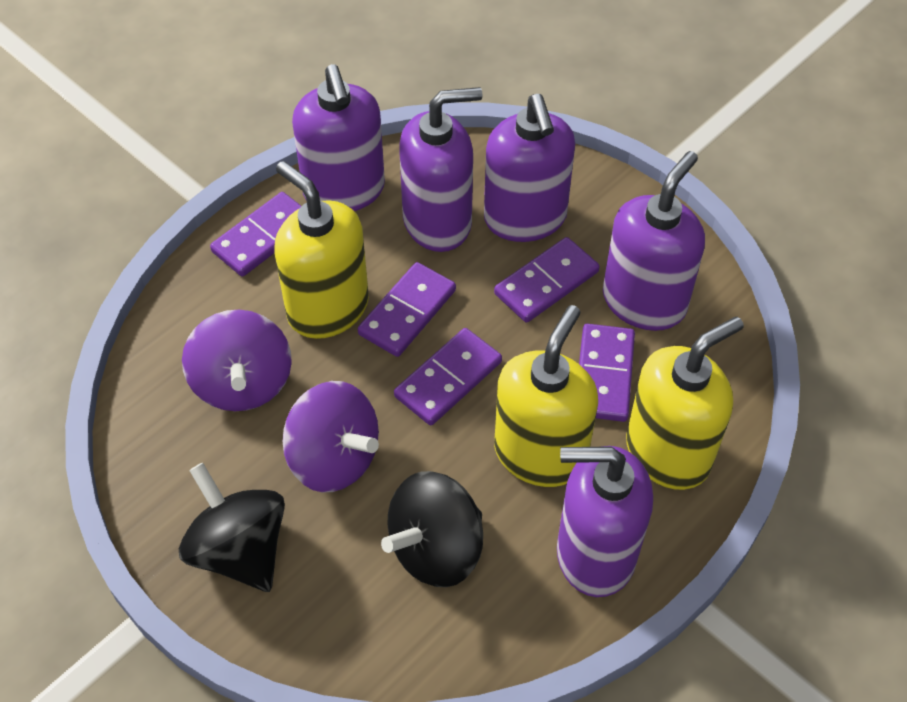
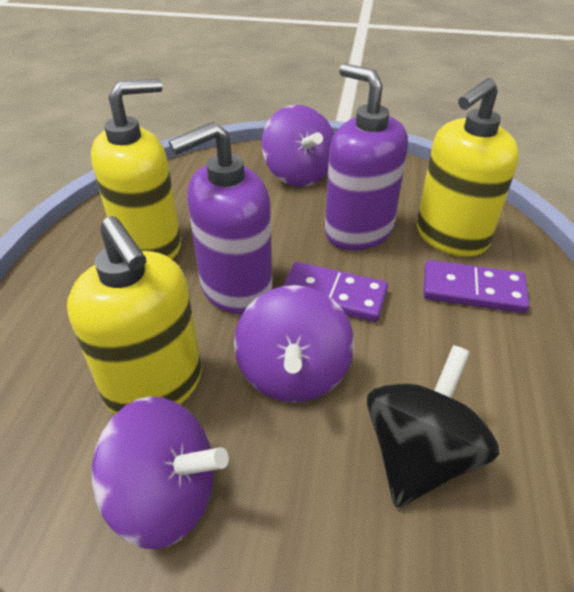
black spinning top: [179,463,285,592] [381,471,483,587] = 2 -> [367,345,499,508] = 1
purple domino: [210,192,301,277] [358,262,456,357] [394,328,502,425] [494,237,600,323] [579,324,635,422] = 5 -> [283,262,388,322] [423,260,530,313] = 2
purple soap dispenser: [292,64,385,211] [399,87,482,252] [484,94,575,242] [557,446,653,597] [603,151,705,331] = 5 -> [169,122,273,314] [325,63,408,250] = 2
purple spinning top: [182,310,292,411] [283,381,379,493] = 2 -> [92,396,229,549] [234,285,354,403] [262,105,334,187] = 3

